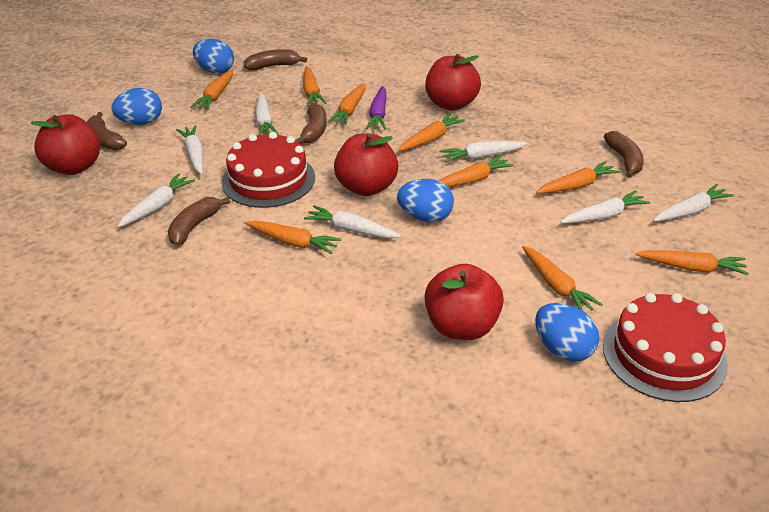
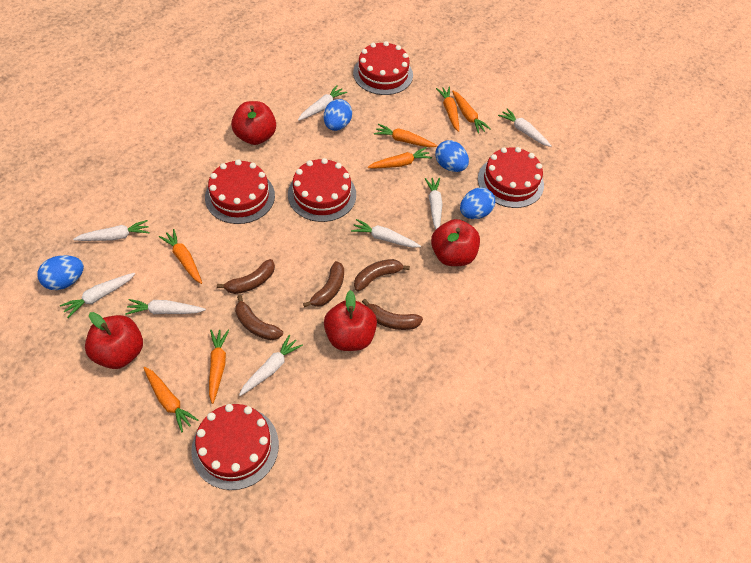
orange carrot: [191,69,233,110] [245,221,341,254] [303,66,327,106] [328,83,366,125] [398,113,465,151] [438,155,514,187] [522,246,603,311] [536,161,620,194] [635,250,749,275] = 9 -> [143,367,198,432] [159,229,202,284] [209,330,229,404] [368,147,432,168] [374,124,438,147] [436,87,459,132] [452,91,490,134] = 7
purple carrot: [366,86,386,130] = 1 -> none = 0
red cake: [222,132,315,208] [603,293,728,402] = 2 -> [191,404,279,490] [205,159,275,224] [288,158,356,222] [353,41,413,95] [478,147,544,208] = 5
white carrot: [117,173,195,228] [176,125,203,175] [255,93,279,136] [304,205,401,238] [439,141,528,163] [560,191,650,223] [654,184,734,221] = 7 -> [60,273,135,318] [73,220,150,241] [125,299,206,315] [239,335,303,396] [298,85,347,121] [351,219,421,248] [424,178,442,229] [498,108,551,147] = 8

